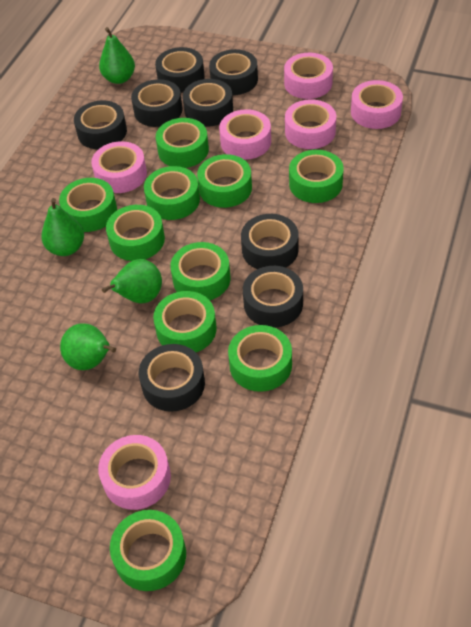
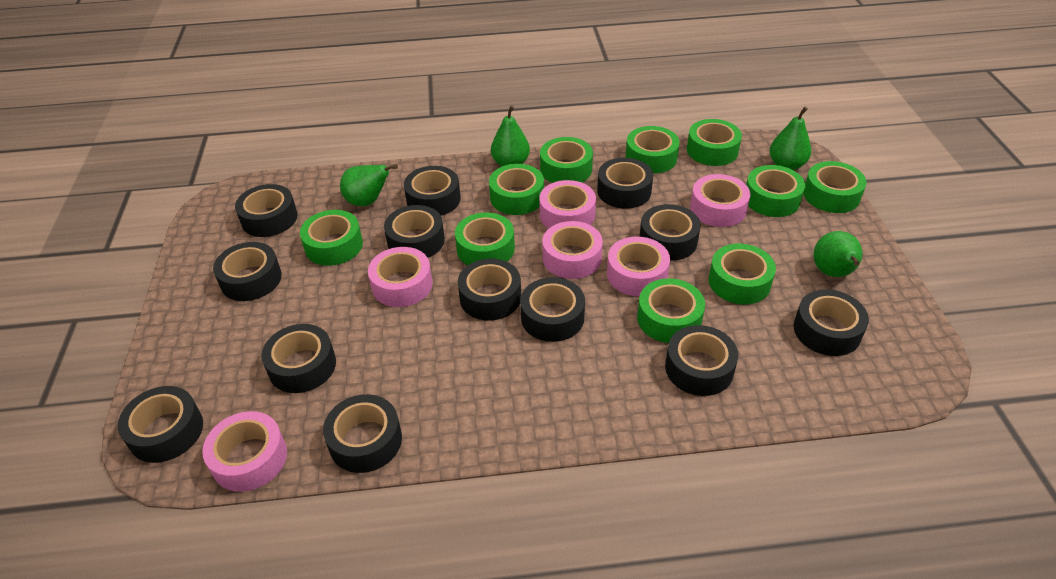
black tape: [74,101,127,149] [131,79,183,127] [139,344,205,412] [155,47,205,93] [183,79,233,127] [209,49,258,95] [241,214,299,269] [243,266,303,327] = 8 -> [118,386,203,463] [213,242,282,301] [235,184,298,237] [262,324,336,393] [323,394,402,473] [384,205,445,258] [404,166,461,216] [458,259,521,320] [520,277,585,342] [597,158,653,209] [639,204,701,261] [665,325,738,396] [793,289,869,356] = 13

